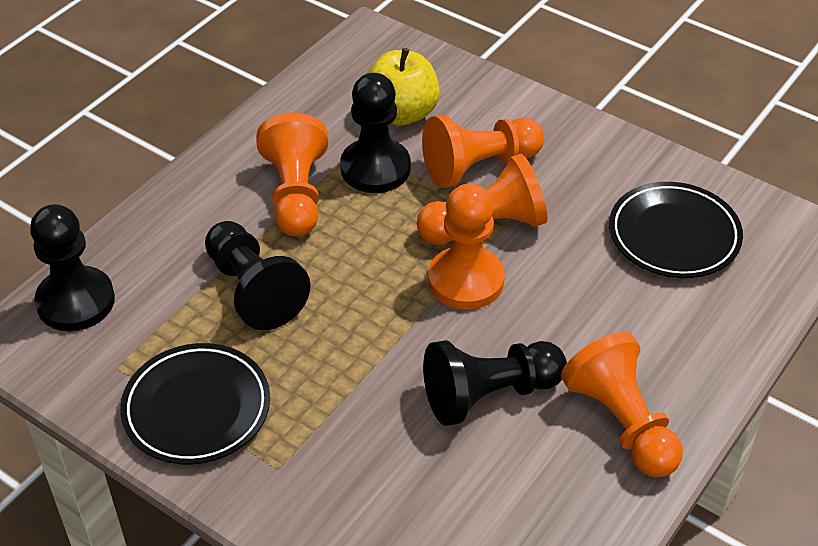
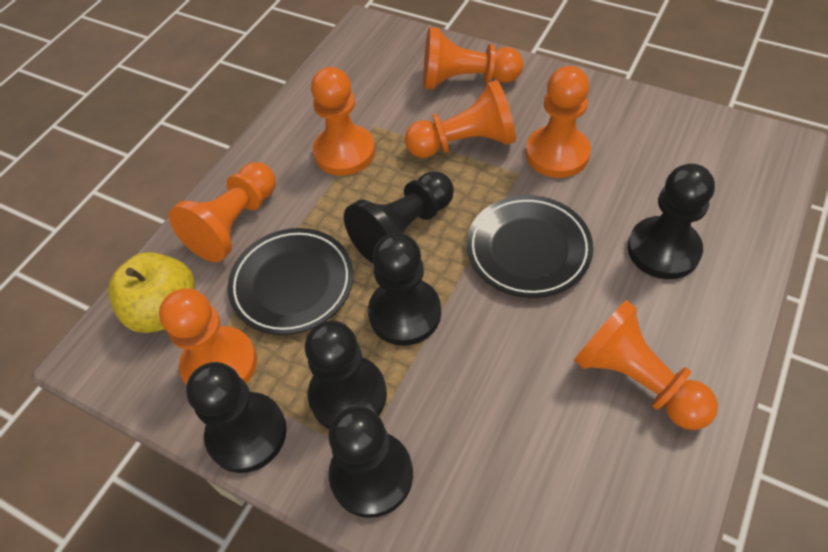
black pawn: [30,204,115,331] [205,221,311,330] [340,73,411,193] [423,340,567,426] = 4 -> [186,362,287,473] [305,320,387,429] [328,406,413,518] [344,171,454,264] [368,233,441,346] [628,164,715,279] = 6
orange pawn: [256,113,328,236] [417,154,547,245] [422,115,544,188] [428,183,505,310] [561,332,683,477] = 5 -> [159,288,257,385] [169,162,276,262] [311,67,375,176] [405,80,516,158] [423,27,523,90] [526,66,591,178] [574,300,718,430] = 7

